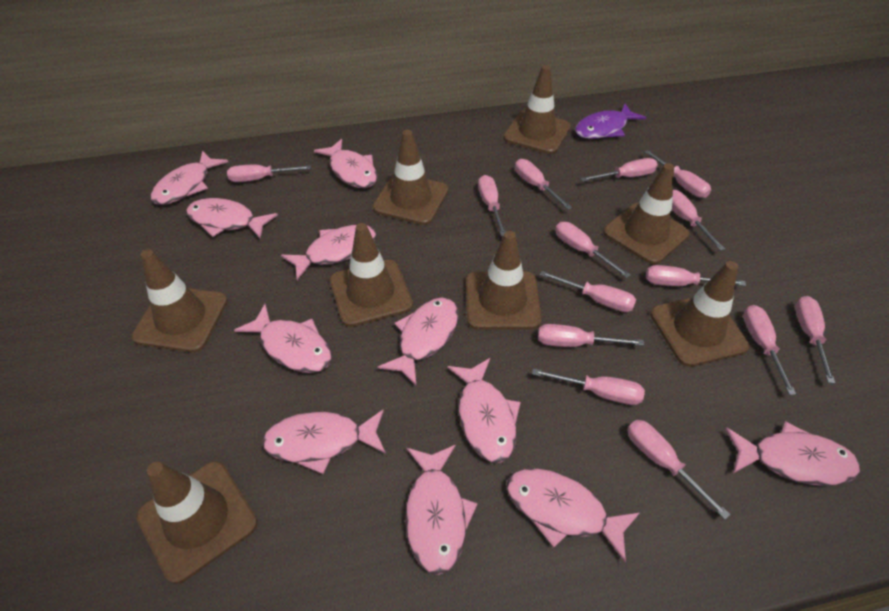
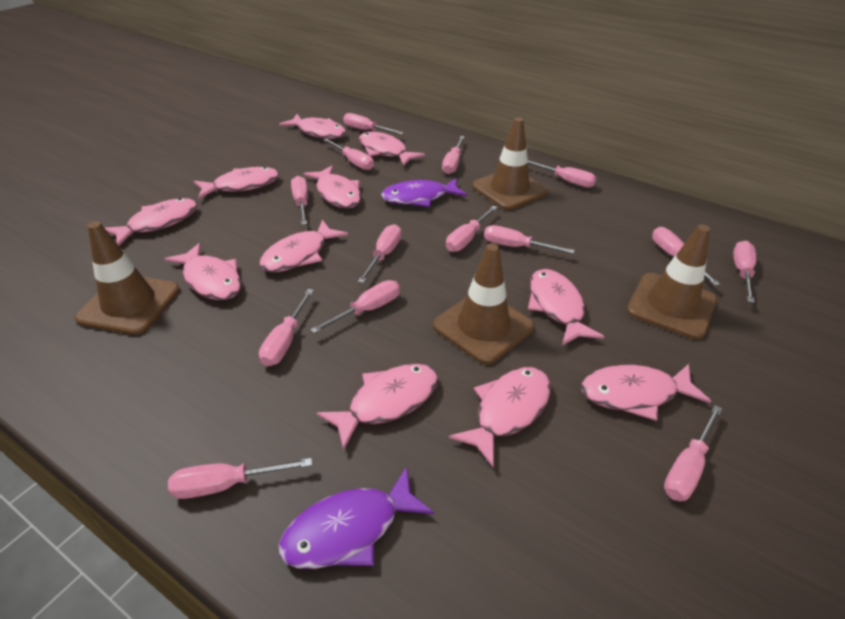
brown traffic cone: [132,249,228,353] [136,461,257,584] [330,223,413,327] [373,130,448,225] [466,231,542,330] [503,65,571,154] [603,163,690,264] [650,261,750,367] = 8 -> [75,221,180,335] [433,244,534,365] [472,117,548,210] [627,224,717,340] = 4
purple fish: [575,104,646,139] = 1 -> [279,466,434,569] [381,178,467,207] = 2

